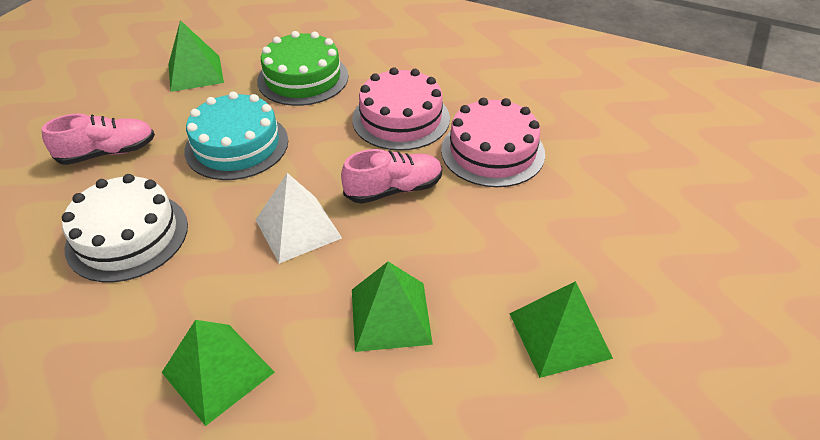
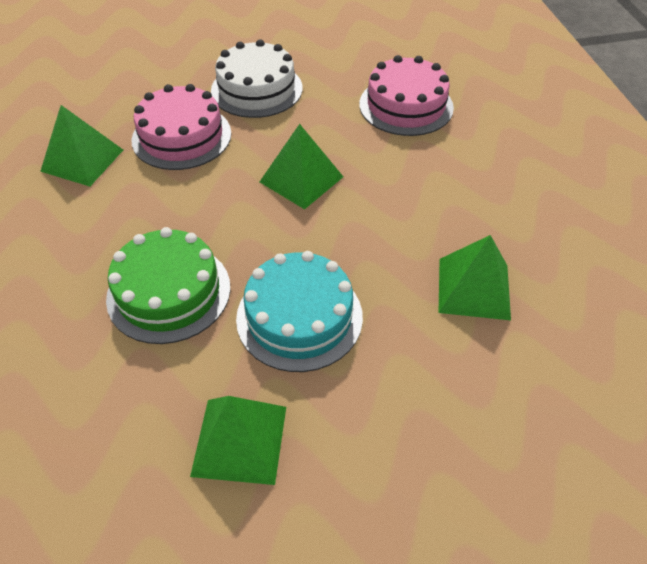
pink shoe: [42,114,155,165] [341,149,442,204] = 2 -> none = 0
white pyramid: [256,173,342,263] = 1 -> none = 0

